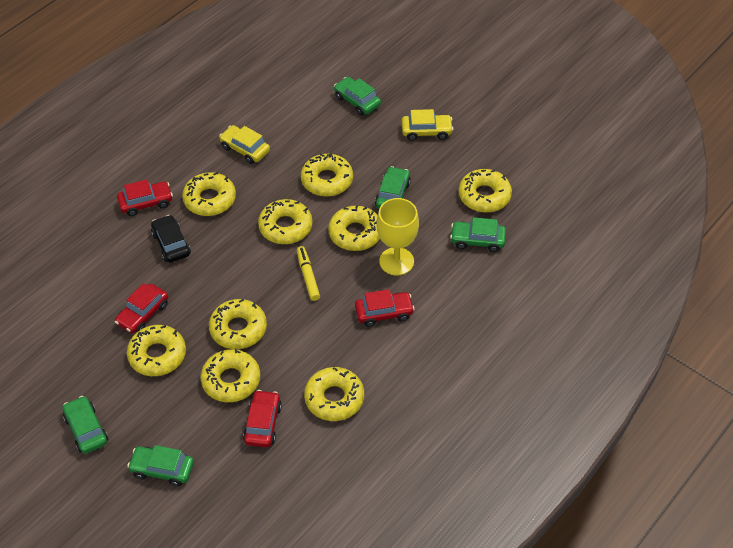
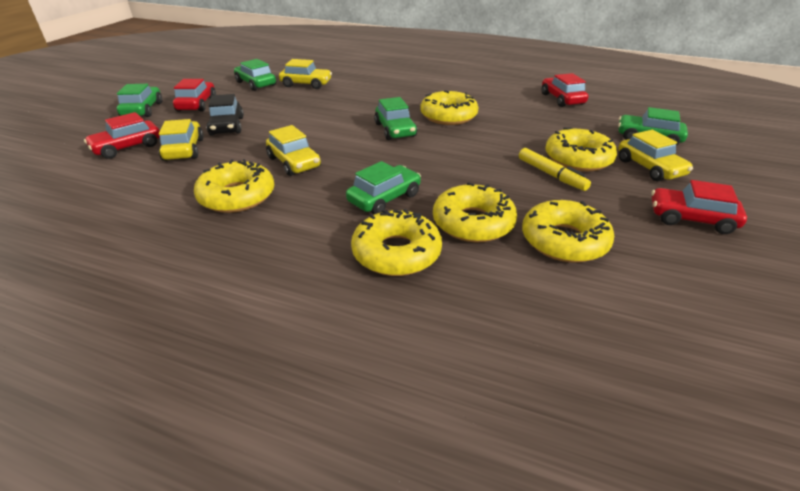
yellow car: [219,125,270,164] [401,109,453,141] = 2 -> [159,119,204,161] [266,125,321,176] [279,59,332,89] [618,130,693,181] = 4
yellow donut: [127,325,186,376] [182,172,236,216] [200,349,260,402] [209,299,267,349] [258,199,313,244] [301,154,353,197] [304,367,364,421] [328,205,380,251] [459,169,512,212] = 9 -> [194,159,274,213] [351,209,442,276] [420,91,478,125] [433,182,517,242] [522,200,614,263] [545,127,617,171] = 6
yellow goblet: [376,198,419,276] = 1 -> none = 0

